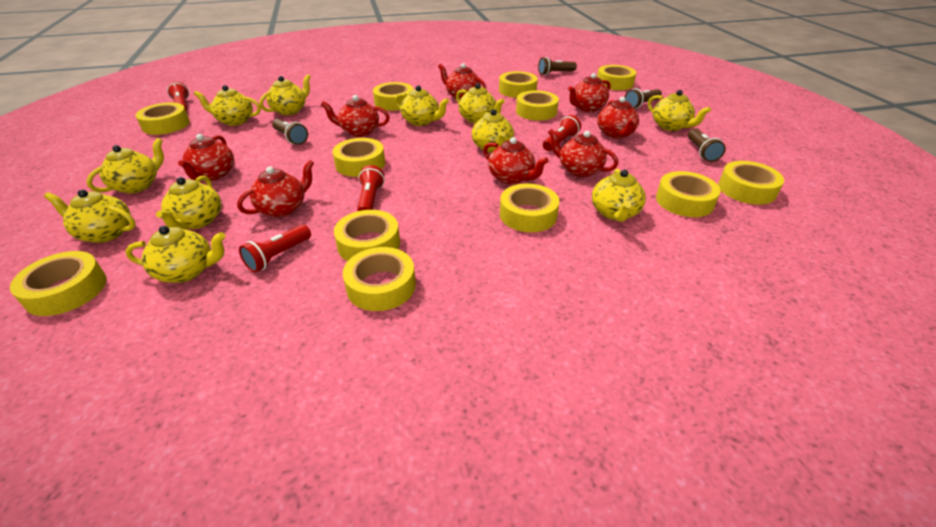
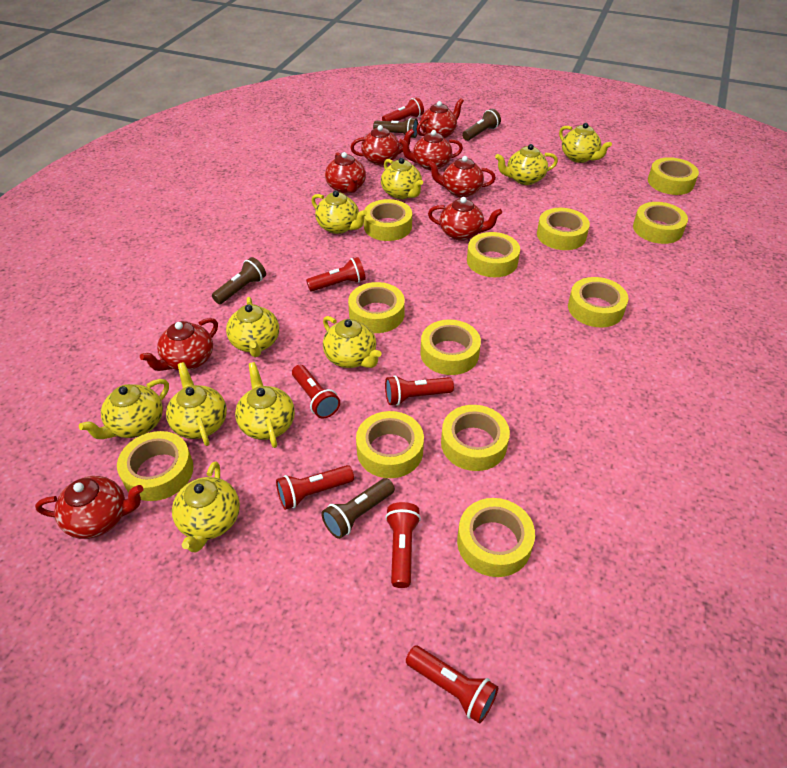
red flashlight: [167,81,189,111] [239,225,311,272] [357,165,385,211] [543,115,581,151] = 4 -> [276,465,354,510] [292,365,340,418] [306,257,365,292] [382,97,424,121] [385,375,454,406] [385,502,421,588] [406,646,498,724] = 7
yellow teapot: [44,190,136,243] [86,138,164,194] [125,226,226,283] [156,176,221,230] [194,85,261,126] [259,74,311,115] [395,85,449,126] [456,83,505,123] [472,109,514,153] [592,169,646,222] [648,90,711,131] = 11 -> [79,379,169,439] [166,362,227,446] [172,461,240,552] [226,297,279,357] [235,362,295,448] [312,191,367,234] [323,316,381,368] [381,158,423,199] [495,144,558,185] [559,123,612,163] = 10

